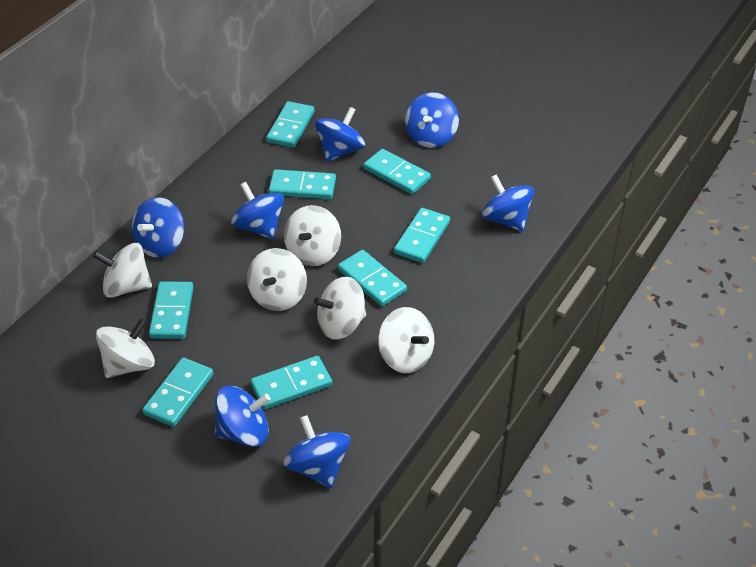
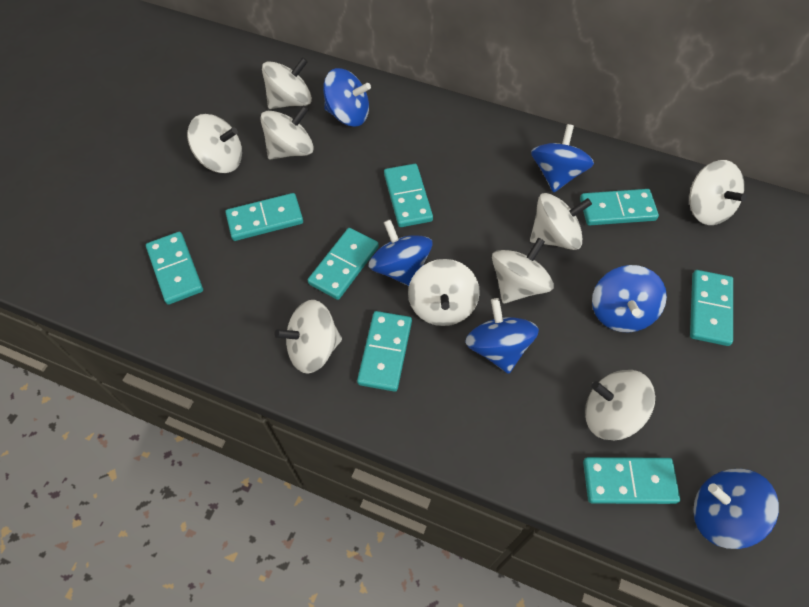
blue spinning top: [132,197,184,258] [215,386,271,447] [231,182,284,239] [283,415,350,488] [315,107,365,162] [405,92,459,148] [482,175,534,231] = 7 -> [323,68,371,127] [368,219,432,286] [465,298,539,374] [531,124,594,193] [592,265,667,332] [693,469,779,549] = 6
white spinning top: [93,243,152,298] [96,318,155,378] [247,248,307,311] [284,205,341,266] [314,277,366,340] [378,307,434,373] = 6 -> [187,114,242,173] [261,105,314,160] [262,57,312,109] [275,300,342,374] [408,259,480,326] [492,238,554,304] [530,193,592,250] [585,370,655,440] [689,160,747,225] = 9

